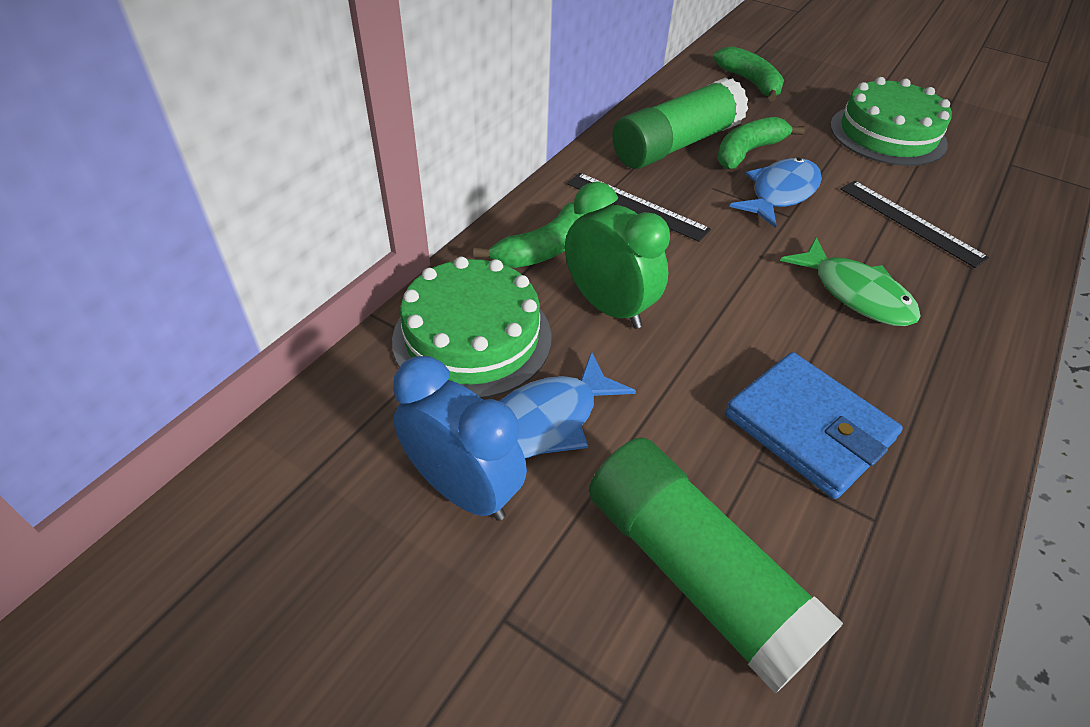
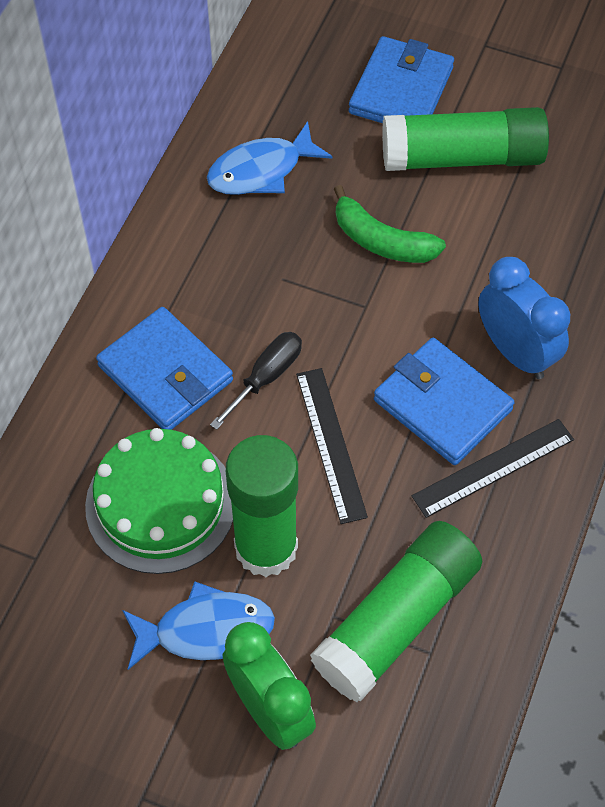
black screwdriver: none = 0 -> [210,332,302,430] = 1
blue wallet: [725,352,903,499] = 1 -> [96,307,233,430] [349,36,454,123] [374,338,514,465] = 3
green banana: [473,202,587,268] [713,46,784,102] [717,117,805,169] = 3 -> [334,185,446,263] = 1
green cake: [392,257,552,398] [830,77,952,166] = 2 -> [85,428,233,574] = 1
green fish: [780,237,921,326] = 1 -> none = 0
green glue stick: [589,438,843,693] [612,77,748,169] = 2 -> [226,435,298,577] [310,521,483,702] [382,107,549,171] = 3

